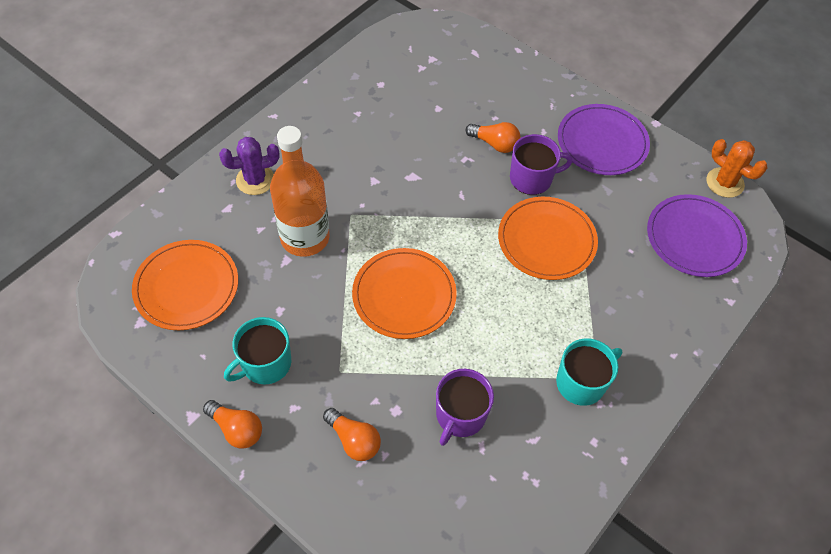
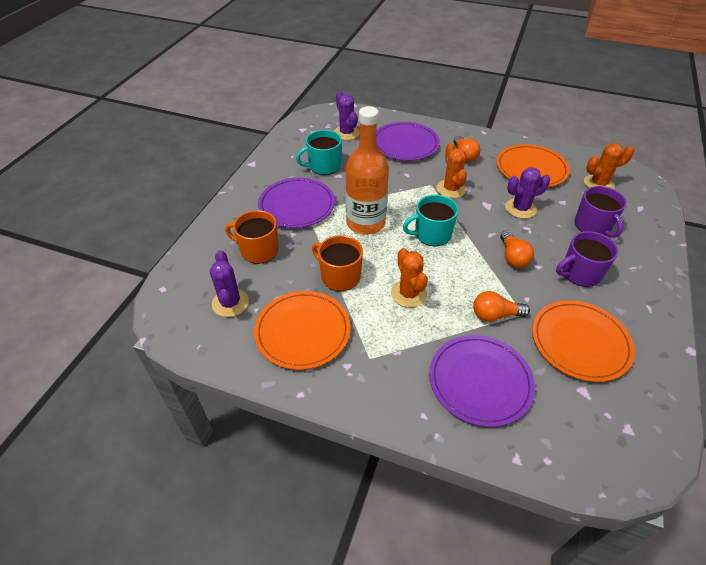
orange cactus: [707,139,767,198] = 1 -> [391,248,428,308] [436,143,467,198] [584,143,634,189] = 3
orange mug: none = 0 -> [225,210,279,264] [312,235,363,291] = 2
purple cactus: [219,137,279,195] = 1 -> [210,250,249,317] [334,91,360,140] [505,167,550,219] = 3
purple plate: [558,104,650,175] [647,194,747,277] = 2 -> [258,178,335,228] [376,122,440,161] [429,335,535,427] = 3

